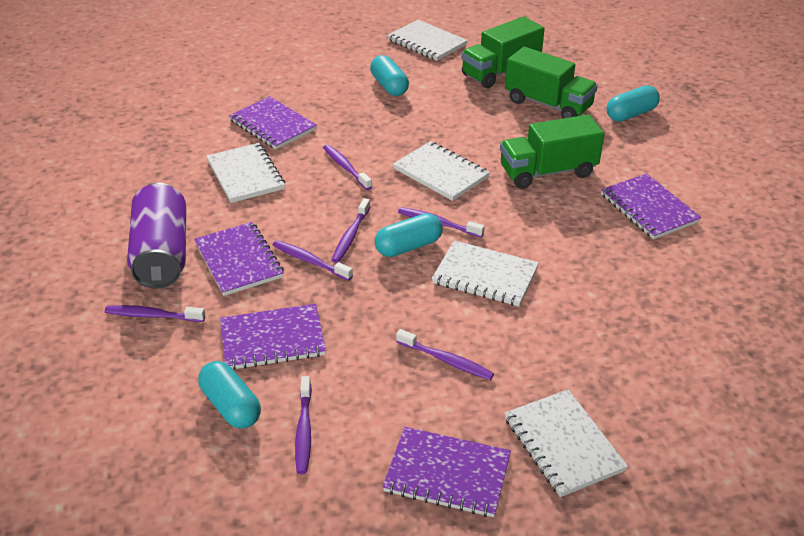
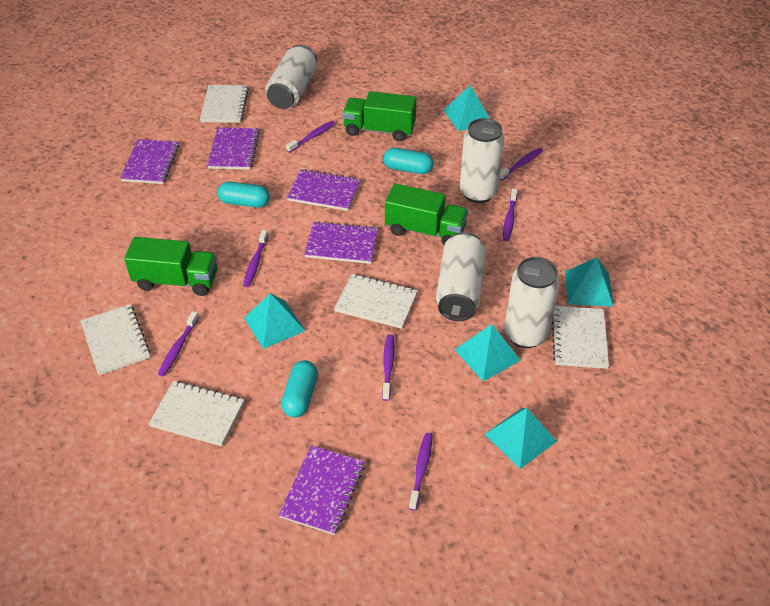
purple can: [127,183,186,289] = 1 -> none = 0
turquoise capsule: [198,361,261,429] [370,55,409,96] [375,213,443,257] [607,85,660,121] = 4 -> [218,182,270,208] [281,360,318,417] [383,148,434,174] = 3
turquoise pyramid: none = 0 -> [244,293,305,349] [443,85,490,131] [454,324,521,381] [485,408,557,469] [565,257,614,307] = 5
white can: none = 0 -> [266,45,317,109] [436,232,486,321] [460,118,505,203] [504,257,560,348] = 4

